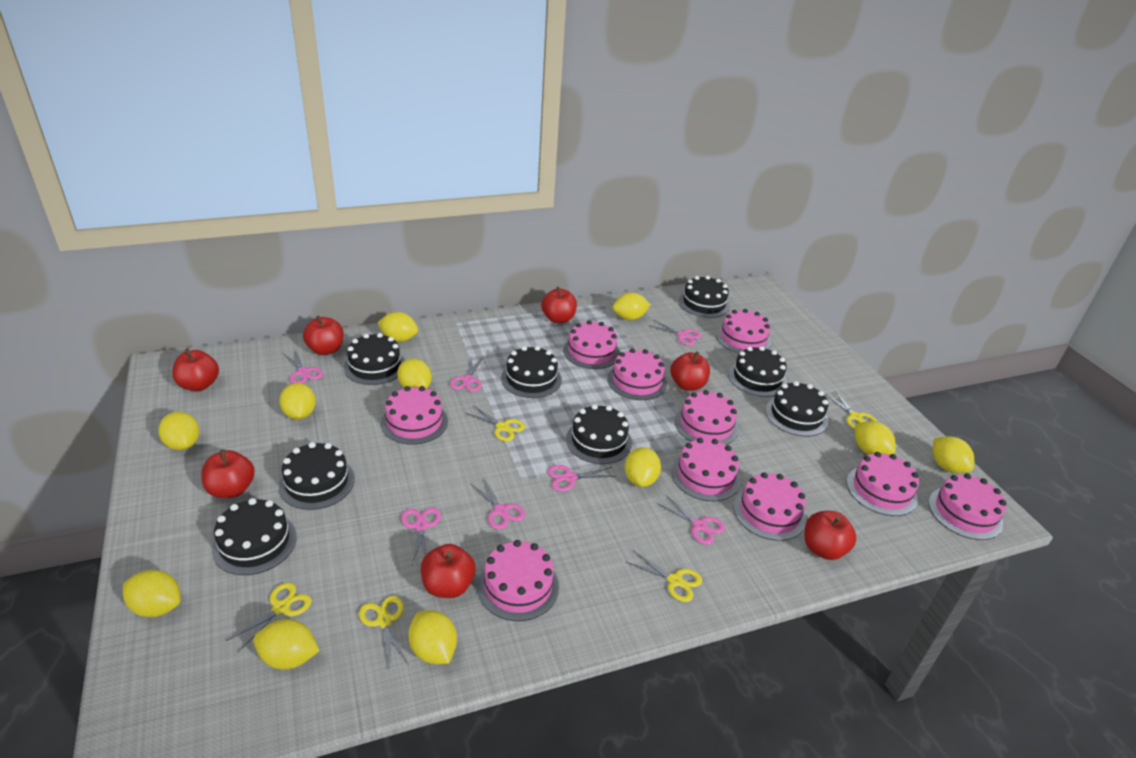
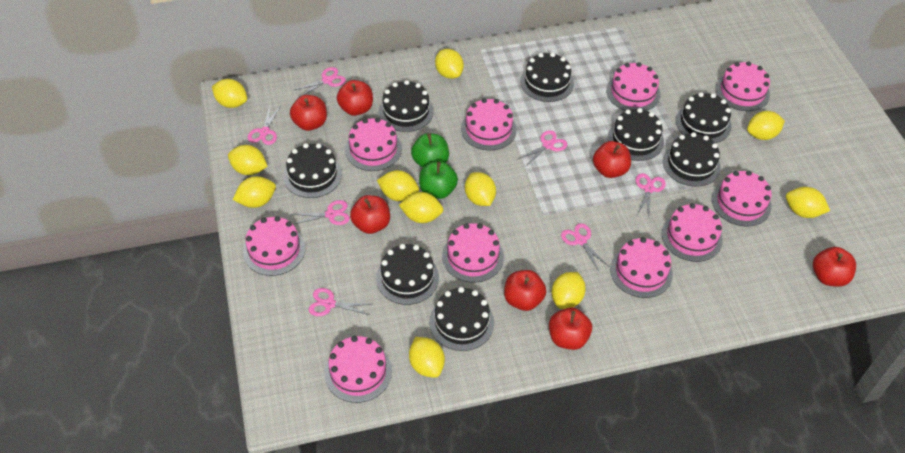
green apple: none = 0 -> [411,133,449,168] [419,161,458,199] = 2
yellow scissors: [226,582,312,652] [359,596,408,670] [466,405,525,441] [626,551,702,602] [825,391,877,429] = 5 -> none = 0

